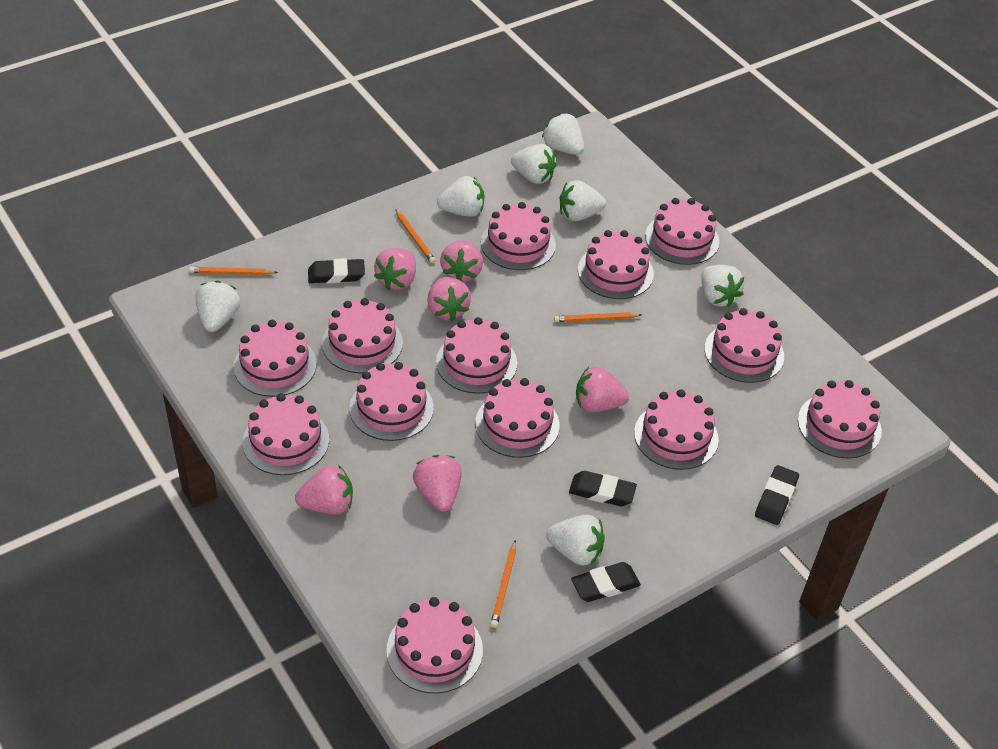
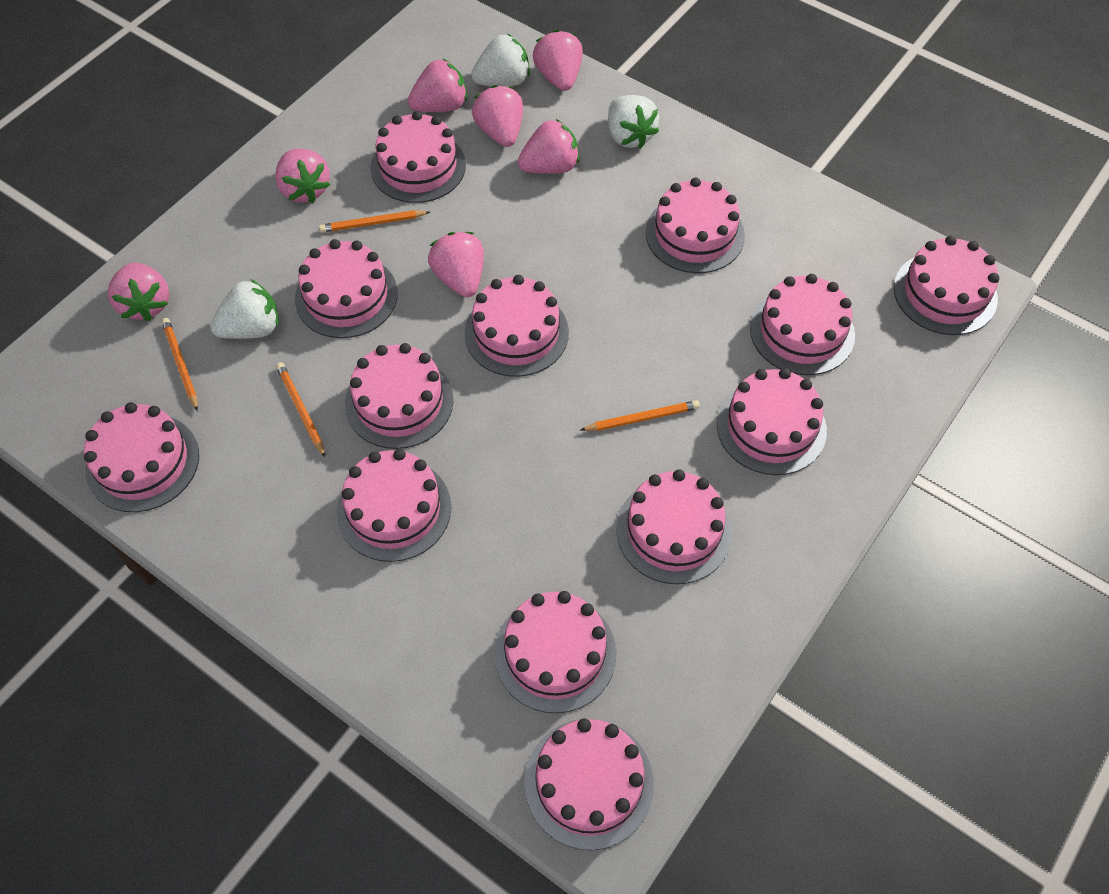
black eraser: [308,258,365,284] [569,471,637,507] [571,562,641,602] [755,465,799,525] = 4 -> none = 0
pink strawberry: [295,465,353,515] [374,248,416,290] [413,455,462,512] [427,277,471,321] [440,240,483,282] [576,367,629,412] = 6 -> [108,262,169,321] [275,148,330,203] [408,59,467,112] [428,232,484,297] [472,85,523,147] [518,119,579,174] [533,30,583,91] = 7
white strawberry: [196,280,240,332] [437,176,484,217] [511,144,556,184] [542,113,584,155] [546,515,605,566] [560,180,606,221] [701,265,744,307] = 7 -> [210,279,279,339] [471,34,530,86] [608,95,659,149] = 3

